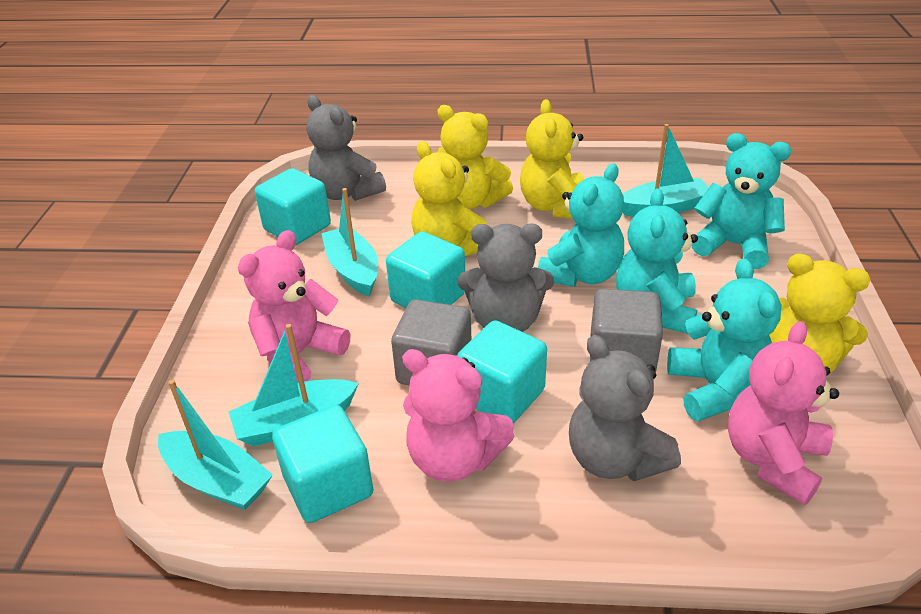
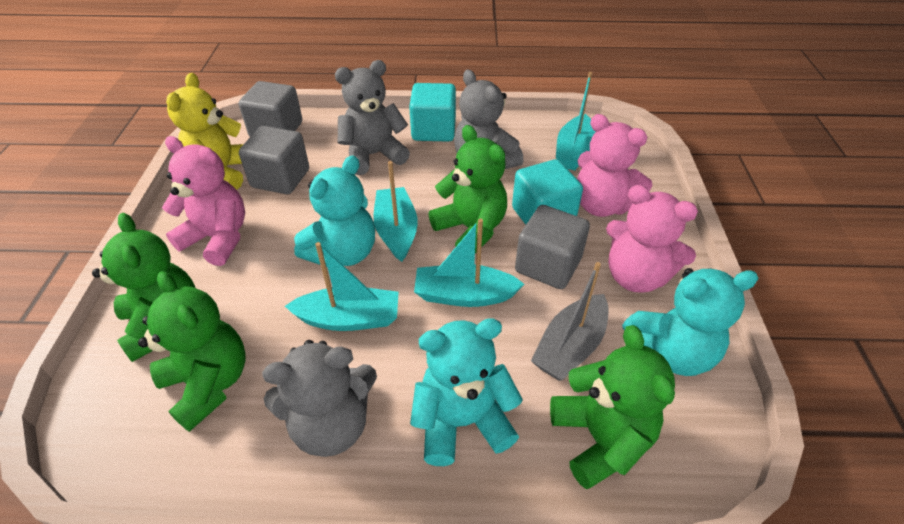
green teddy bear: none = 0 -> [92,213,195,362] [138,271,245,432] [429,125,507,254] [550,325,675,489] = 4
grey boat: none = 0 -> [531,262,609,381] = 1
grey cube: [391,299,471,385] [590,289,663,373] = 2 -> [239,81,302,137] [239,126,309,194] [515,205,590,289] = 3
turquoise cube: [255,168,331,245] [272,405,374,523] [386,231,465,308] [457,320,547,423] = 4 -> [409,83,456,142] [512,159,583,225] = 2
turquoise teddy bear: [538,163,624,287] [616,188,698,334] [667,258,781,421] [692,133,791,269] = 4 -> [294,156,375,267] [410,318,523,466] [622,268,758,376] = 3
yellow teddy bear: [411,141,487,256] [438,105,513,210] [520,99,584,219] [769,253,871,373] = 4 -> [166,73,243,190] = 1

